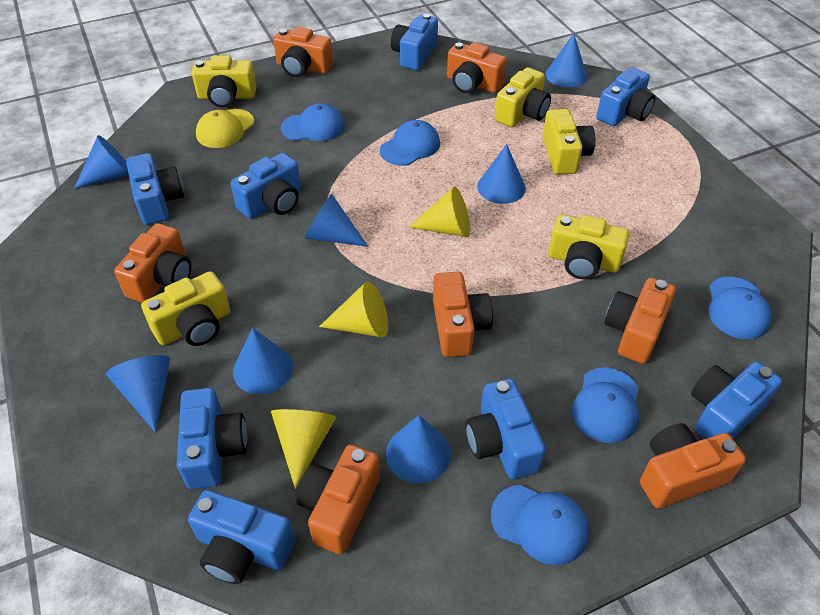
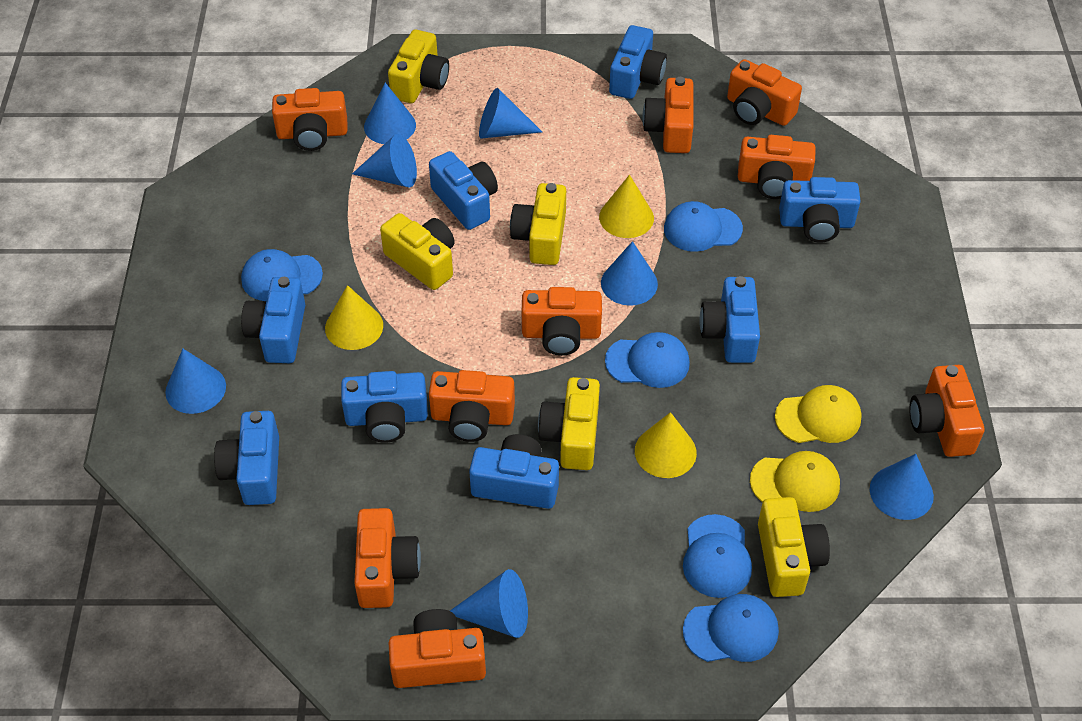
orange camera: [114,223,191,303] [273,27,333,77] [296,445,380,555] [433,272,493,357] [447,42,507,93] [604,278,676,364] [640,423,746,508] = 7 -> [272,88,347,151] [354,508,421,608] [389,609,486,688] [429,370,515,442] [522,287,602,356] [642,77,693,153] [727,59,802,126] [738,135,816,199] [909,365,984,457] = 9
yellow cap: [196,109,254,148] = 1 -> [750,451,840,512] [775,385,862,443] = 2

